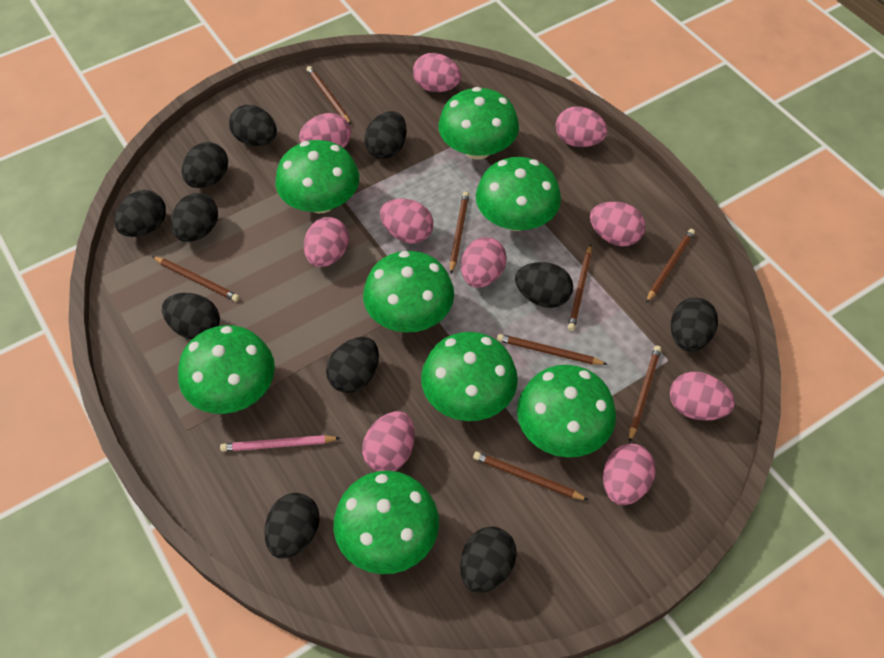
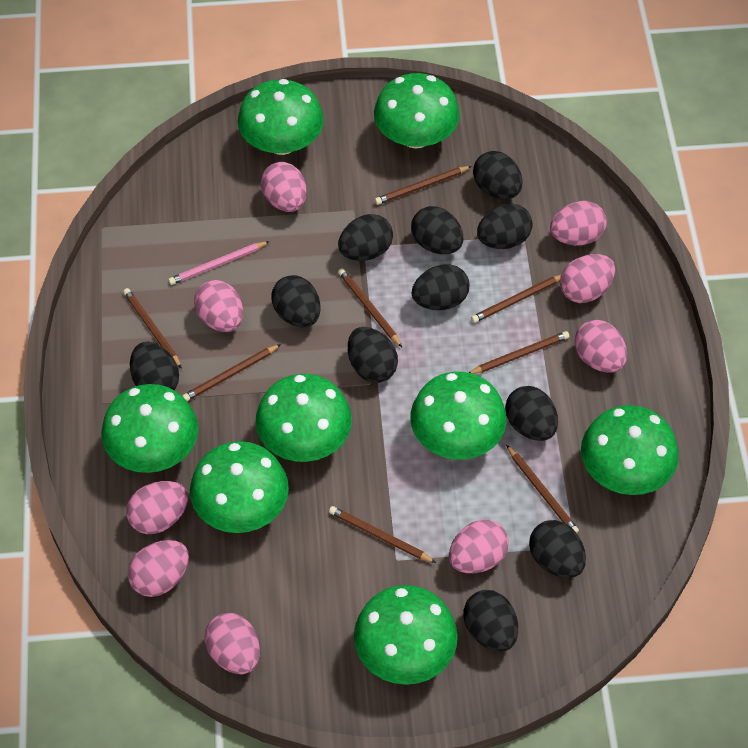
pink egg: [299,113,351,148] [304,217,349,267] [362,411,415,471] [380,198,433,244] [413,53,461,92] [461,237,507,288] [556,107,608,147] [590,202,645,246] [603,444,656,505] [670,372,735,421] = 10 -> [126,481,188,534] [127,540,189,597] [194,280,243,332] [205,613,260,674] [261,162,307,212] [449,520,509,573] [550,201,607,246] [560,254,615,303] [574,320,627,373] = 9

